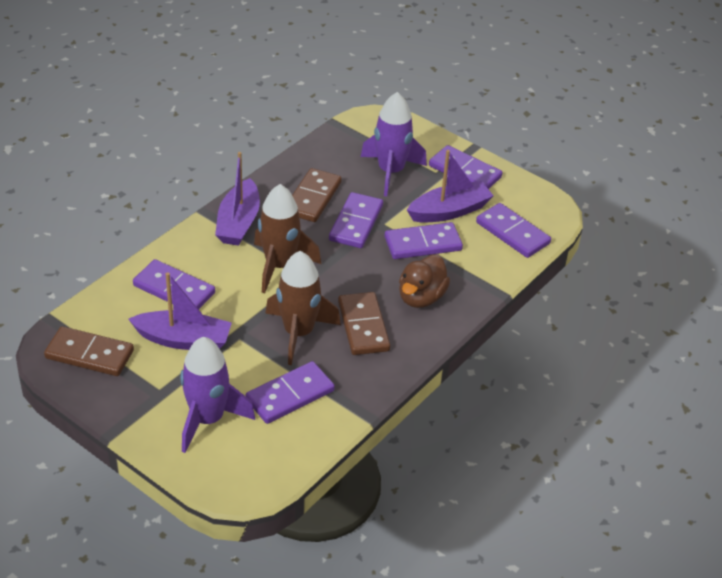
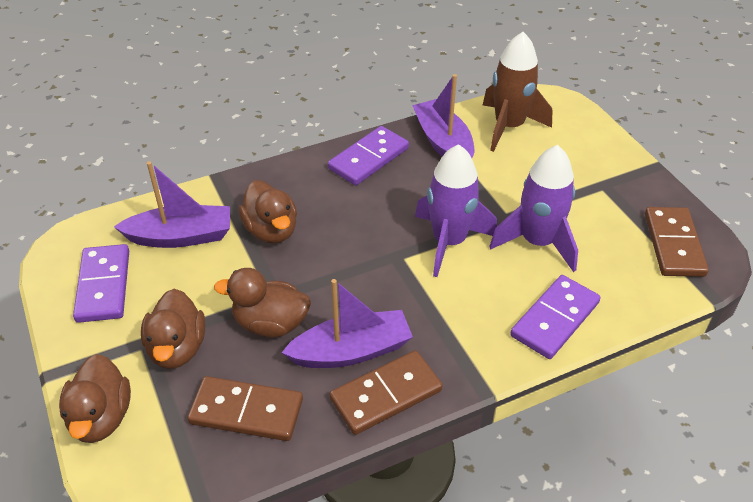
brown duck: [399,254,450,308] = 1 -> [59,354,131,443] [141,289,205,369] [214,268,311,337] [238,180,297,244] = 4
brown rocket: [254,184,321,293] [265,251,341,365] = 2 -> [482,32,552,152] = 1
purple domino: [133,259,215,309] [245,361,335,424] [329,192,383,248] [385,222,463,259] [429,145,502,189] [476,203,551,258] = 6 -> [73,244,129,323] [328,126,409,185] [510,275,601,359] = 3

